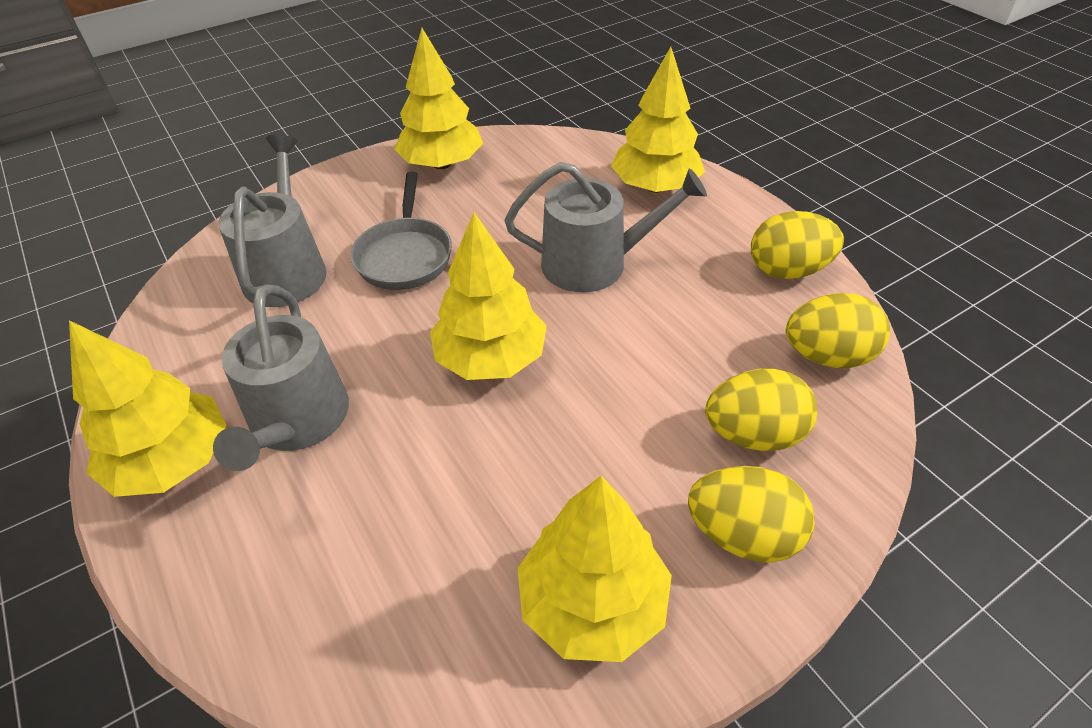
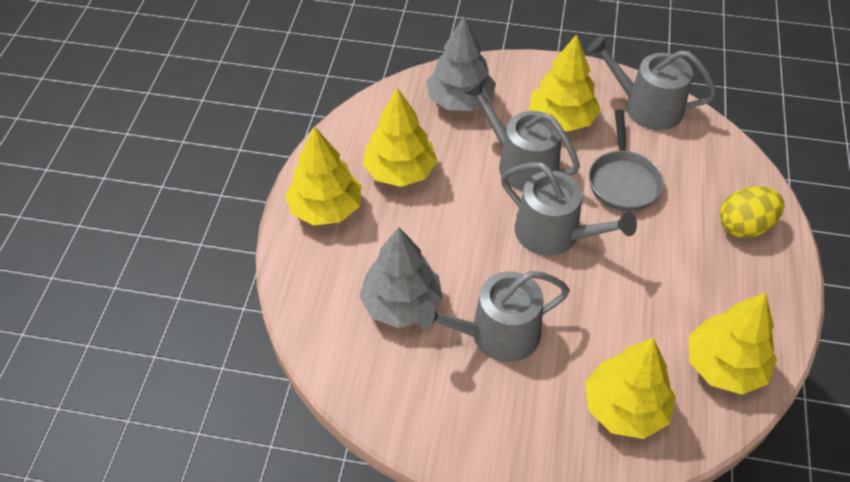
grey tree: none = 0 -> [359,227,443,328] [426,16,496,111] = 2
grey watering can: [213,285,349,471] [219,135,327,307] [505,162,707,293] = 3 -> [417,271,570,362] [465,80,580,191] [501,162,637,256] [588,35,717,130] = 4
yellow egg: [688,466,815,563] [705,369,817,451] [751,211,844,279] [786,293,890,368] = 4 -> [720,186,784,238] = 1

